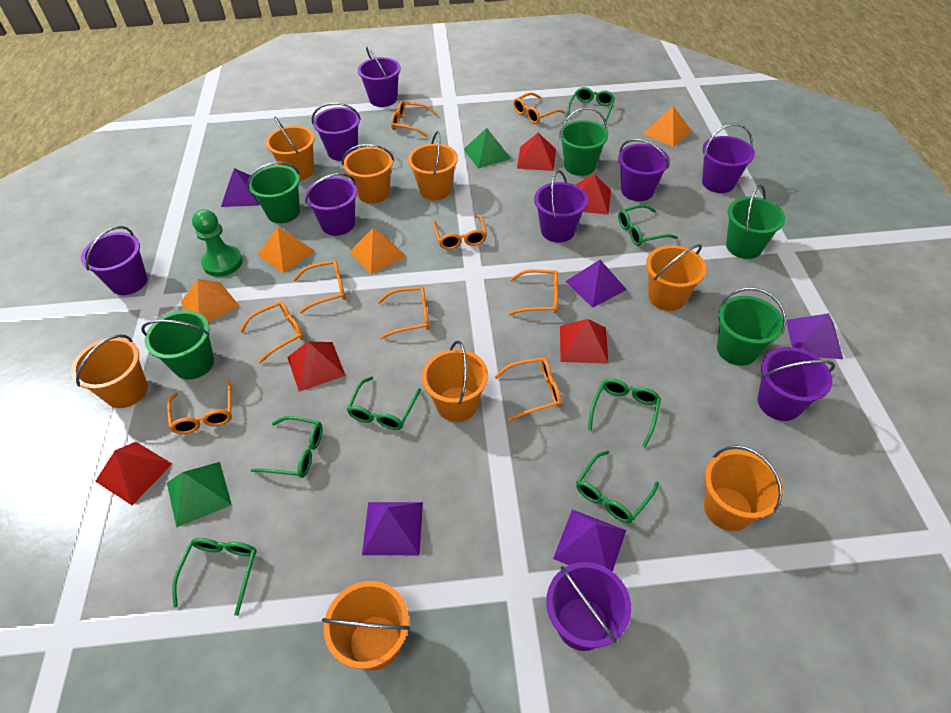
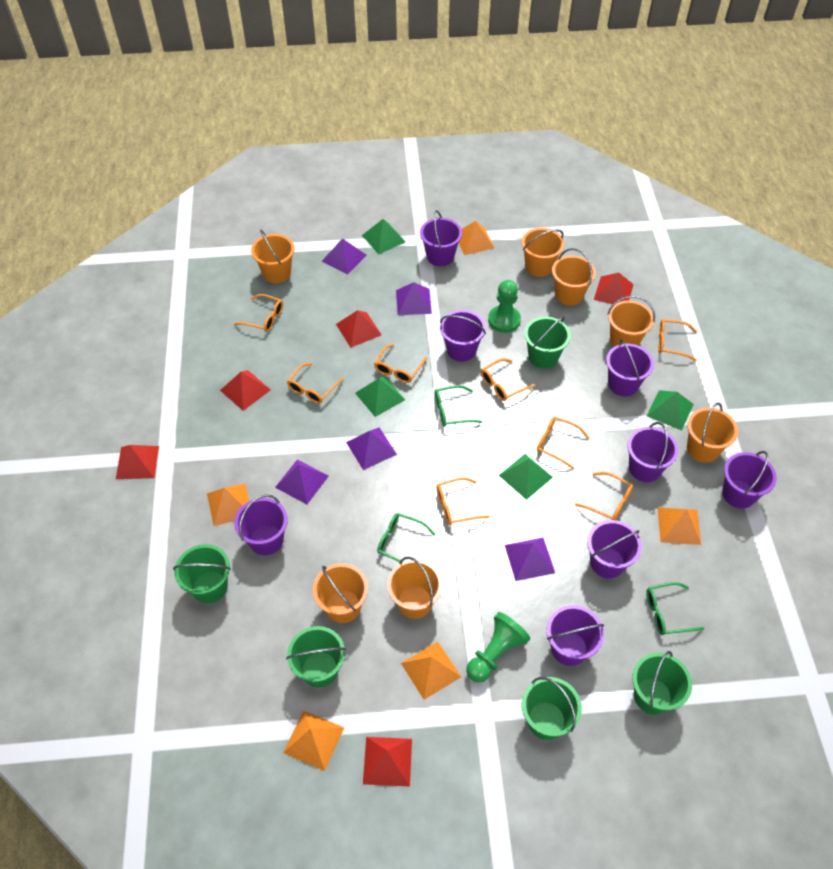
green glasses: [172,538,257,616] [250,416,323,478] [347,376,421,430] [567,87,615,125] [576,450,659,523] [588,379,661,448] [618,204,678,246] = 7 -> [377,513,435,562] [435,385,482,427] [646,582,704,635] = 3
green pawn: [192,209,243,277] = 1 -> [466,612,530,683] [488,280,521,333] = 2
green pyramid: [167,462,232,528] [464,128,511,169] = 2 -> [355,377,405,417] [362,219,405,255] [499,454,553,500] [647,390,694,431] = 4
orange bucket: [71,335,148,408] [266,117,315,180] [322,581,410,670] [342,144,394,204] [408,131,458,200] [422,341,488,422] [646,244,706,311] [704,445,784,531] = 8 -> [251,230,294,283] [313,563,368,623] [387,557,442,619] [521,228,564,277] [552,248,596,305] [607,296,655,347] [687,403,738,463] = 7
orange glasses: [167,380,232,434] [240,301,304,364] [293,260,346,313] [378,286,429,339] [391,100,438,137] [433,215,487,250] [494,357,561,421] [508,269,558,315] [513,93,565,124] = 9 -> [234,294,283,332] [287,363,343,404] [374,344,427,383] [436,477,490,525] [481,358,536,401] [537,416,589,469] [575,472,633,520] [658,319,697,361] = 8
orange pyramid: [180,279,239,323] [257,227,315,273] [350,228,406,274] [643,106,692,147] = 4 -> [207,484,249,526] [283,710,344,771] [401,641,461,700] [459,221,495,255] [658,507,701,545] = 5
purple bucket: [81,226,147,295] [304,173,357,236] [312,102,361,161] [357,47,401,107] [534,170,588,242] [546,562,631,651] [618,139,670,201] [702,123,755,193] [757,347,835,421] = 9 -> [234,494,288,555] [420,210,462,266] [440,310,486,362] [547,605,604,666] [587,520,642,578] [606,339,654,396] [627,422,678,482] [722,451,777,509] = 8

